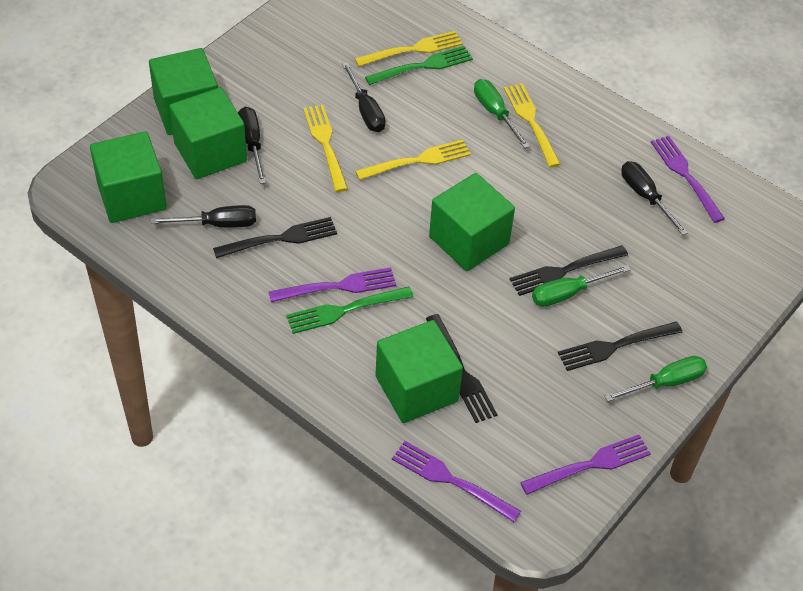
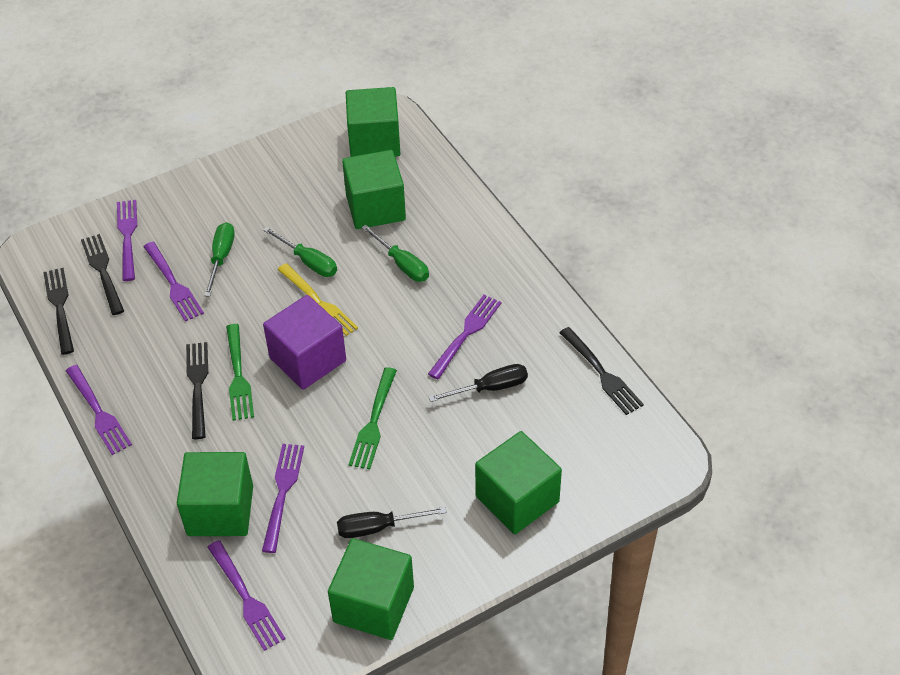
black screwdriver: [150,205,256,228] [238,107,266,184] [342,62,386,132] [621,161,688,235] = 4 -> [337,507,447,538] [429,364,528,402] = 2
purple cube: none = 0 -> [263,295,346,390] = 1
purple fork: [268,267,396,302] [392,441,521,522] [520,435,651,495] [651,136,725,223] = 4 -> [66,365,132,455] [117,200,137,281] [143,242,204,322] [207,540,286,651] [262,444,304,553] [428,295,501,379] = 6
yellow fork: [303,105,348,192] [355,31,463,67] [355,139,471,180] [504,83,561,167] = 4 -> [277,263,358,336] = 1

